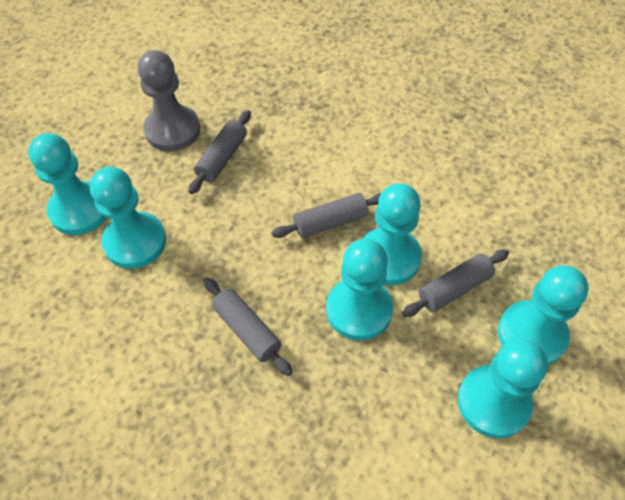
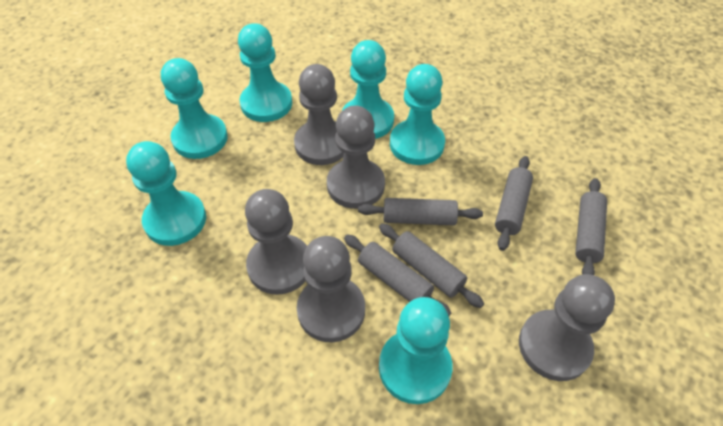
grey pawn: [138,50,200,151] = 1 -> [245,189,307,295] [294,64,344,165] [297,236,365,342] [327,106,385,209] [519,274,615,381] = 5
grey rolling pin: [188,110,251,194] [203,277,293,376] [272,193,381,238] [402,249,509,317] = 4 -> [344,235,451,316] [358,198,483,225] [379,223,484,308] [495,156,533,251] [575,178,607,275] = 5

